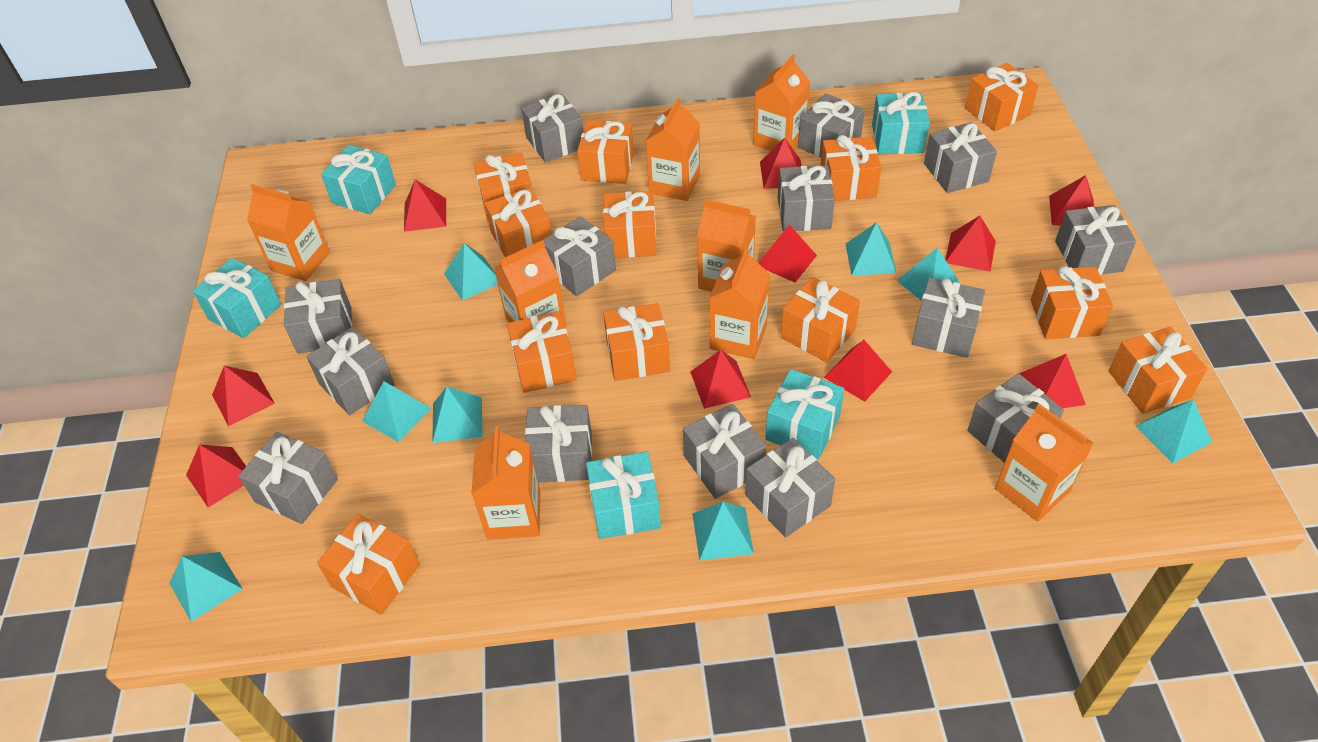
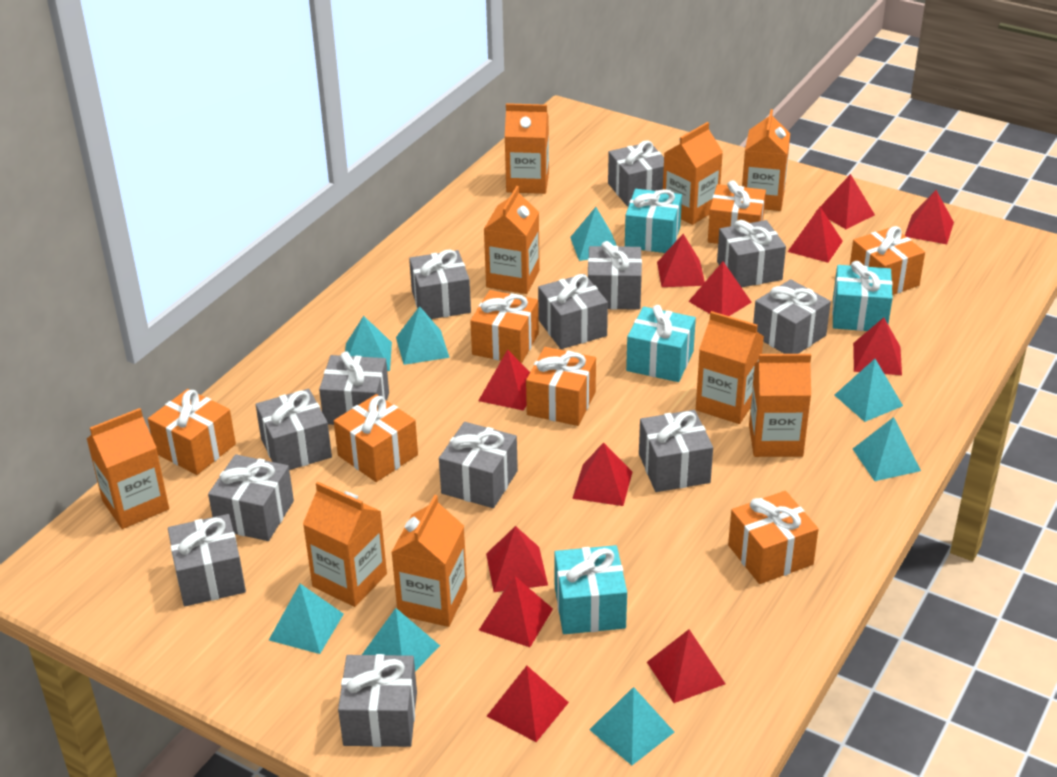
grey gift: [238,432,338,524] [284,279,352,354] [306,327,395,415] [521,93,583,163] [525,405,592,483] [543,216,616,296] [683,404,766,499] [745,438,835,538] [778,165,835,232] [798,93,865,158] [912,278,985,358] [924,122,997,193] [968,373,1064,463] [1055,205,1136,275] = 14 -> [168,514,246,606] [208,454,294,541] [256,389,332,470] [319,351,389,425] [338,654,417,747] [409,249,471,319] [439,422,518,508] [538,274,608,349] [588,241,642,310] [608,140,664,207] [639,410,713,492] [717,220,786,288] [753,279,831,354] = 13
orange carton: [247,184,330,281] [471,426,541,539] [494,240,566,328] [646,97,700,201] [697,199,756,292] [709,248,770,359] [753,54,810,151] [995,404,1094,522] = 8 -> [87,408,169,529] [303,482,387,607] [391,495,467,627] [484,186,540,294] [505,103,549,194] [663,122,723,225] [696,311,764,424] [742,109,790,211] [749,354,811,457] = 9
orange gift: [317,514,420,615] [474,153,532,221] [484,187,552,257] [507,311,577,393] [577,120,634,184] [603,191,657,258] [603,303,670,381] [781,277,860,362] [820,135,882,201] [965,63,1039,131] [1031,266,1113,339] [1109,327,1208,414] = 12 -> [148,389,236,475] [334,394,418,482] [470,290,539,363] [526,347,596,426] [708,180,766,244] [728,491,818,584] [850,226,925,295] = 7
red pyramid: [186,444,246,507] [212,366,275,426] [404,179,446,232] [691,350,751,409] [759,224,817,282] [760,138,802,189] [824,340,892,402] [945,216,996,272] [1019,354,1086,408] [1049,175,1094,226] = 10 -> [478,350,530,411] [479,576,553,647] [486,526,548,592] [487,666,569,742] [572,442,632,506] [647,629,726,703] [657,234,705,287] [688,262,752,316] [788,207,843,263] [820,174,875,229] [853,318,902,375] [905,190,954,244] = 12
turquoise gift: [193,258,281,338] [321,145,396,214] [586,452,661,539] [765,369,844,460] [872,92,930,154] = 5 -> [554,545,627,634] [625,189,682,253] [626,305,696,382] [832,261,893,331] = 4

